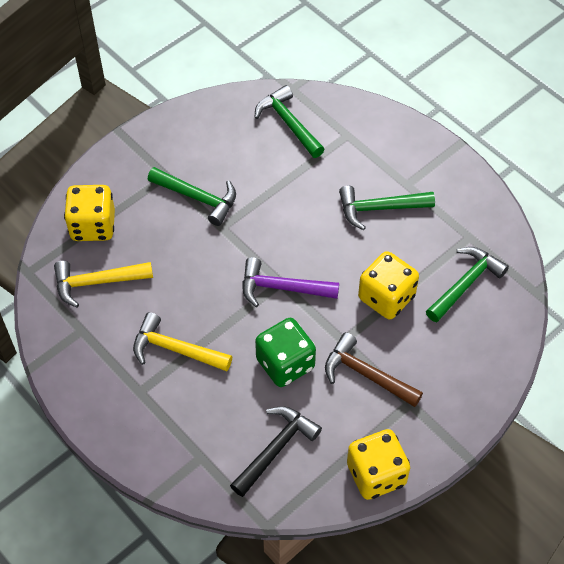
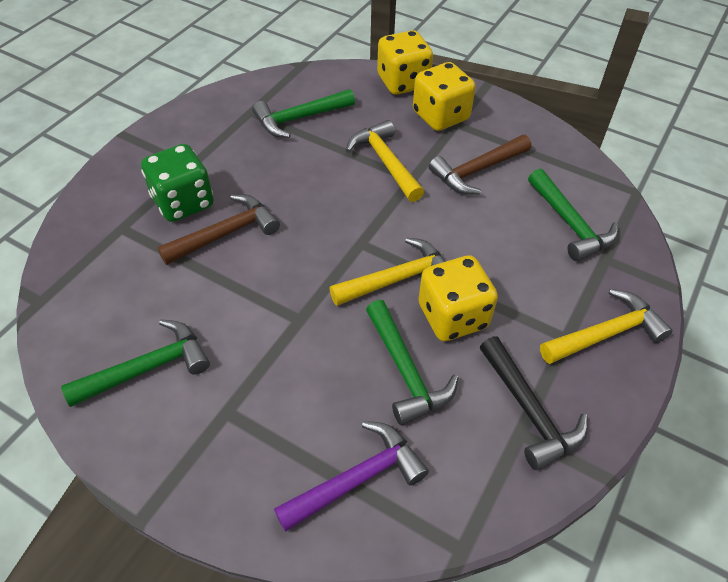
brown hammer: [325,332,423,407] = 1 -> [157,194,280,265] [429,135,531,194] = 2
yellow hammer: [54,261,153,308] [133,312,232,371] = 2 -> [329,238,446,306] [346,120,424,202] [540,289,672,364] = 3

